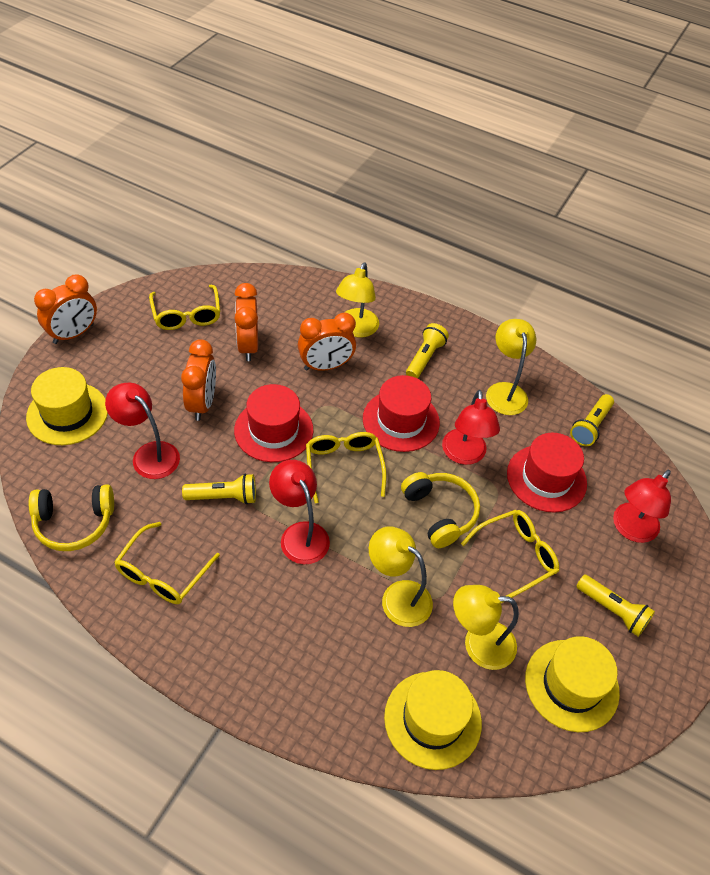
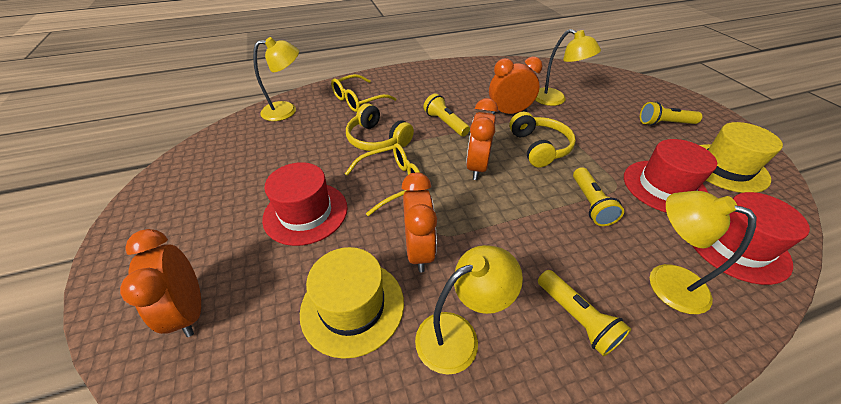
red lamp: [105,383,180,479] [269,460,330,564] [442,390,500,465] [613,470,671,543] = 4 -> none = 0
yellow glasses: [114,522,220,604] [149,285,221,330] [306,432,387,503] [461,510,559,603] = 4 -> [331,74,397,112] [345,143,420,216] = 2
yellow hat: [26,367,108,445] [384,670,482,770] [525,636,620,732] = 3 -> [300,247,404,359] [700,122,783,193] = 2

